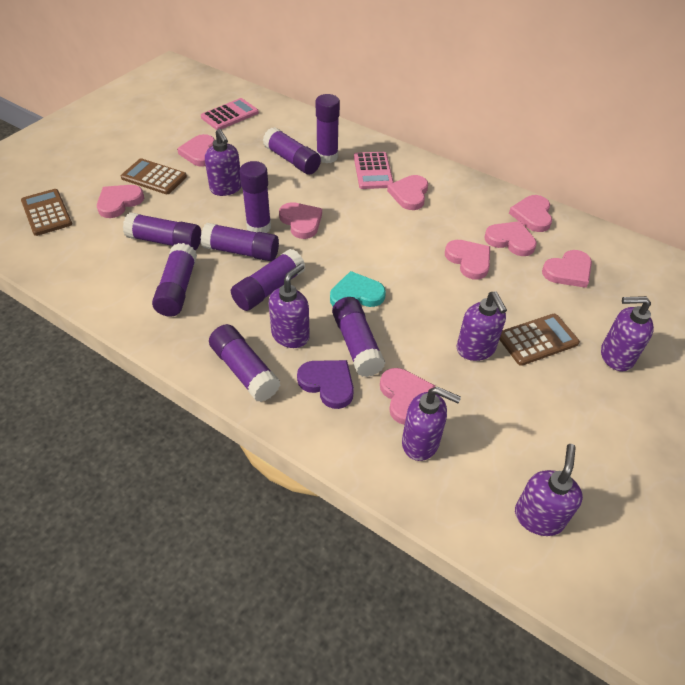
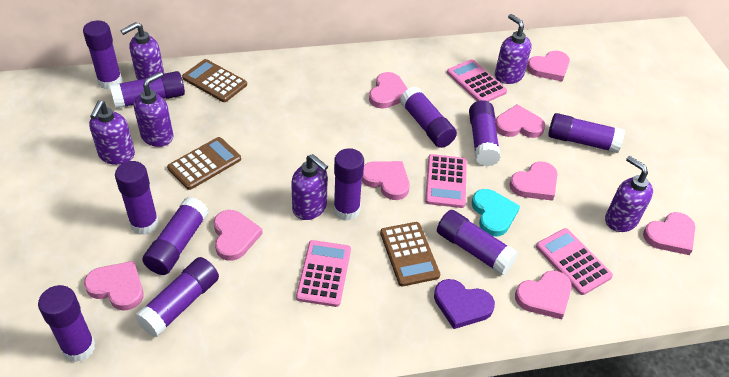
pink calculator: [201,98,259,130] [354,152,394,189] = 2 -> [296,240,351,307] [425,154,467,208] [447,59,507,102] [536,228,613,295] = 4
purple glue stick: [123,212,201,250] [152,243,197,317] [201,223,279,261] [209,324,281,402] [231,249,305,311] [239,161,271,233] [263,127,321,175] [316,94,340,163] [332,297,386,377] = 9 -> [38,285,95,362] [83,20,122,90] [110,71,185,109] [115,161,159,235] [135,257,219,338] [142,197,209,275] [333,148,364,221] [400,87,457,148] [437,210,518,275] [469,100,501,167] [548,113,625,153] = 11

